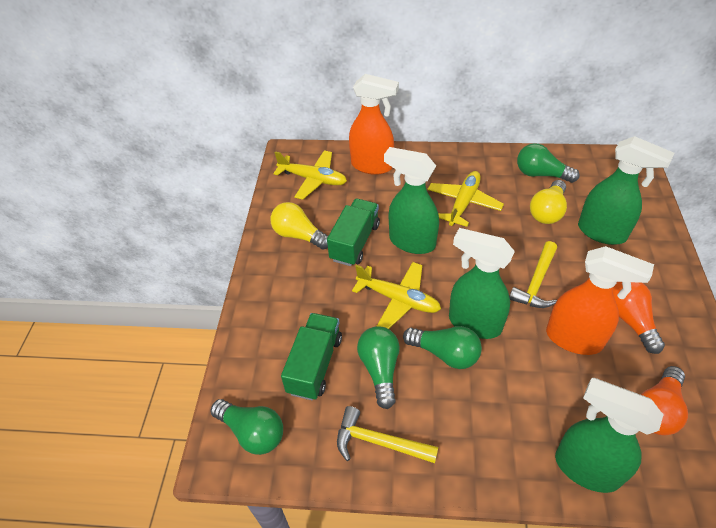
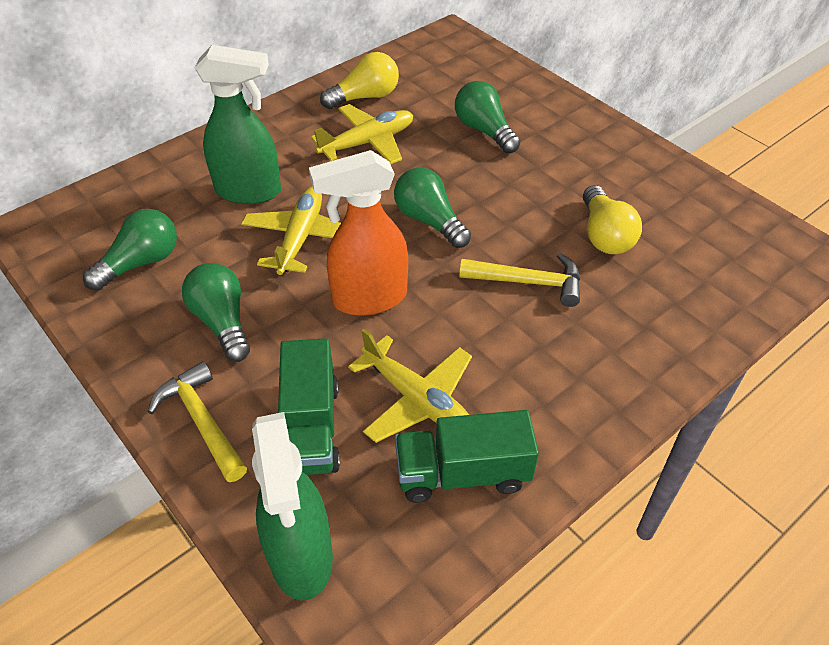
green spray bottle: [384,147,439,254] [449,228,515,339] [555,378,663,493] [578,136,674,245] = 4 -> [195,45,281,204] [252,412,333,600] = 2
orange light bulb: [613,282,665,354] [641,366,688,435] = 2 -> none = 0
orange spray bottle: [349,74,399,175] [546,246,654,355] = 2 -> [309,150,408,316] = 1

